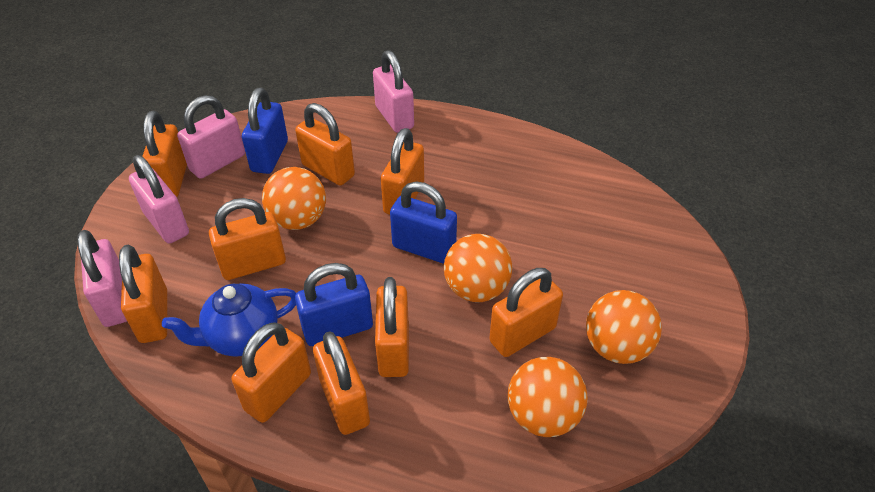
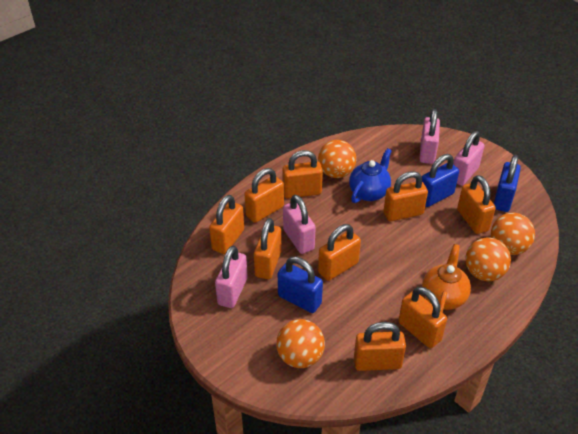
orange teapot: none = 0 -> [422,244,471,313] = 1

